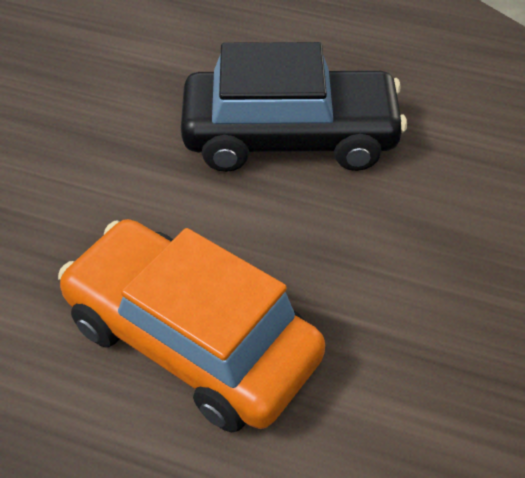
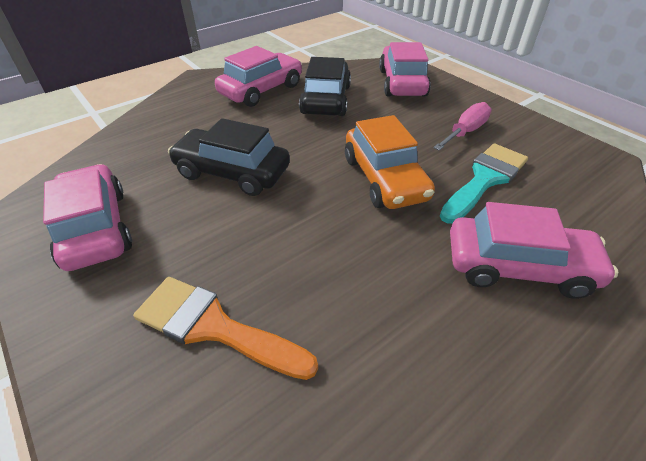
black car: [181,42,407,172] = 1 -> [168,118,290,196] [299,57,351,116] = 2
orange brush: none = 0 -> [133,277,318,380] = 1
pink car: none = 0 -> [43,164,132,271] [215,46,302,107] [379,42,431,97] [450,202,618,299] = 4
pink screwdriver: none = 0 -> [433,102,491,151] = 1
turquoise brush: none = 0 -> [440,144,528,224] = 1

